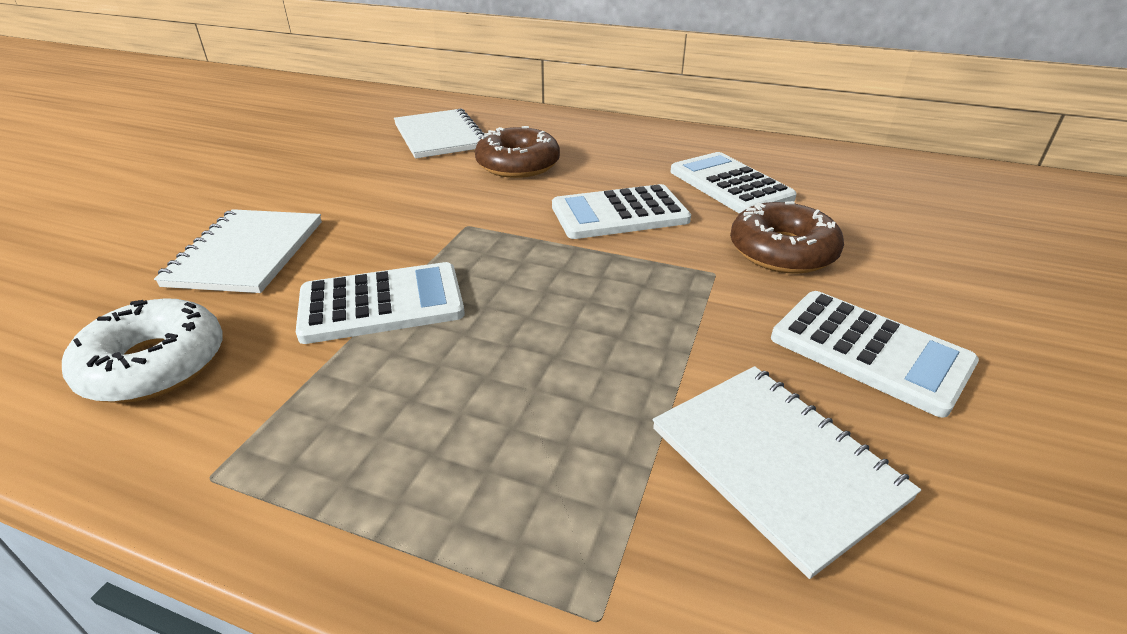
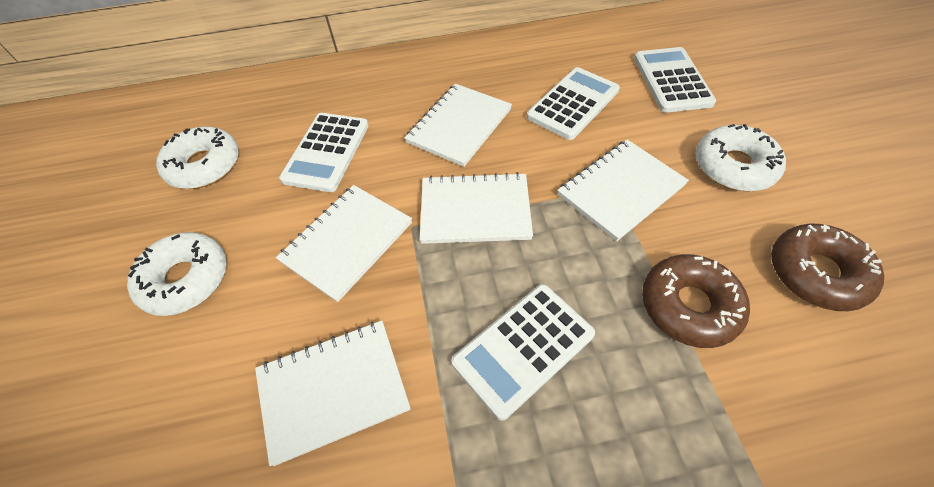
white donut: [62,298,223,403] = 1 -> [127,232,227,316] [156,127,239,189] [695,124,786,192] = 3
white notebook: [154,209,322,293] [394,108,484,159] [653,366,921,579] = 3 -> [255,321,410,466] [276,185,412,302] [404,84,512,167] [420,172,533,244] [557,139,689,242] = 5

